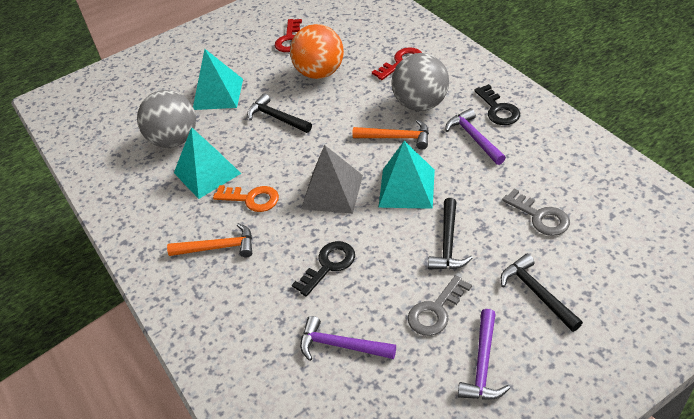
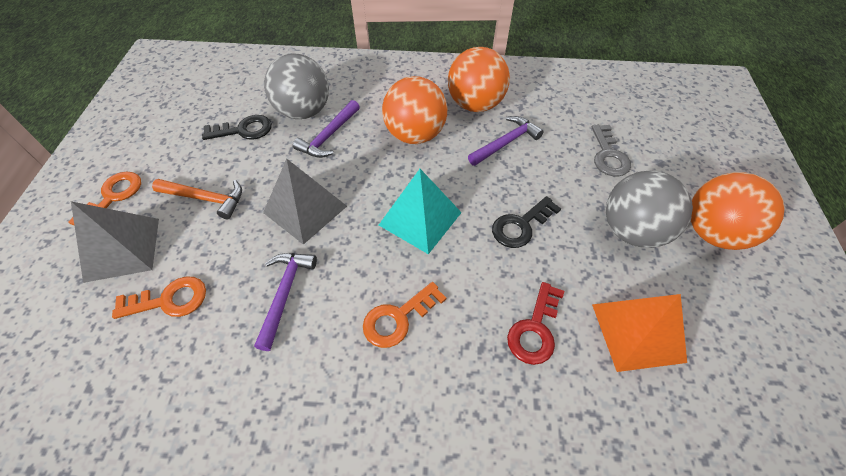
black hammer: [247,93,312,133] [428,198,473,270] [501,254,583,332] = 3 -> none = 0
grey key: [408,275,472,336] [502,189,570,236] = 2 -> [592,125,631,177] = 1
grey pyramid: [301,145,363,214] = 1 -> [71,201,159,283] [263,158,347,245] = 2
orange ball: [290,24,344,79] = 1 -> [382,76,447,144] [448,47,510,112] [691,172,785,250] = 3
orange hammer: [167,223,252,257] [352,120,429,149] = 2 -> [152,179,242,219] = 1
orange key: [213,185,279,212] = 1 -> [68,172,141,225] [112,277,206,319] [363,282,446,348] = 3
orange pyramid: none = 0 -> [592,294,687,372] = 1
red key: [275,19,302,52] [372,47,422,80] = 2 -> [507,282,564,365] = 1
turquoise pyramid: [174,127,241,199] [193,49,243,110] [378,141,435,209] = 3 -> [379,169,462,254] = 1

